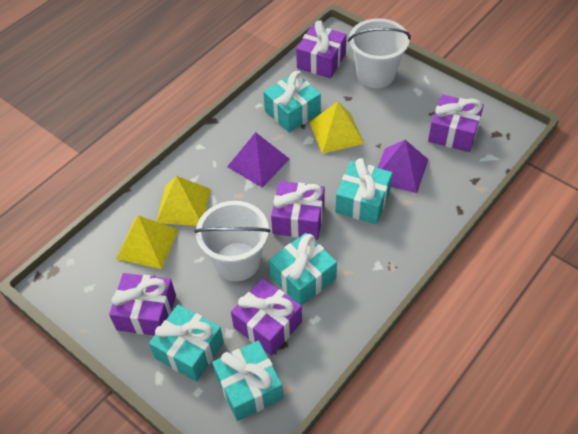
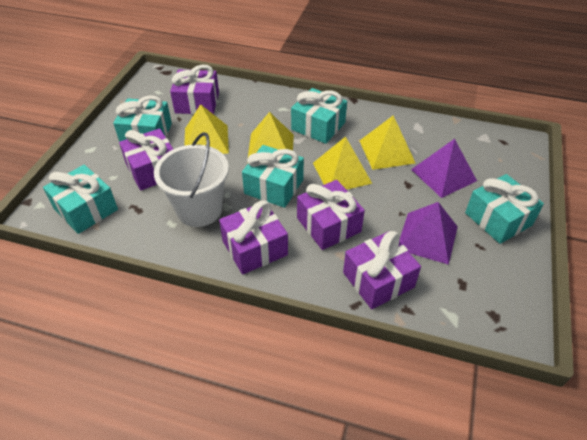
white bucket: [194,201,270,281] [348,18,411,88] = 2 -> [154,132,229,227] = 1
yellow pyramid: [116,215,178,269] [156,176,210,226] [310,101,364,154] = 3 -> [184,104,229,154] [247,112,294,163] [313,136,372,190] [359,115,415,170] = 4

